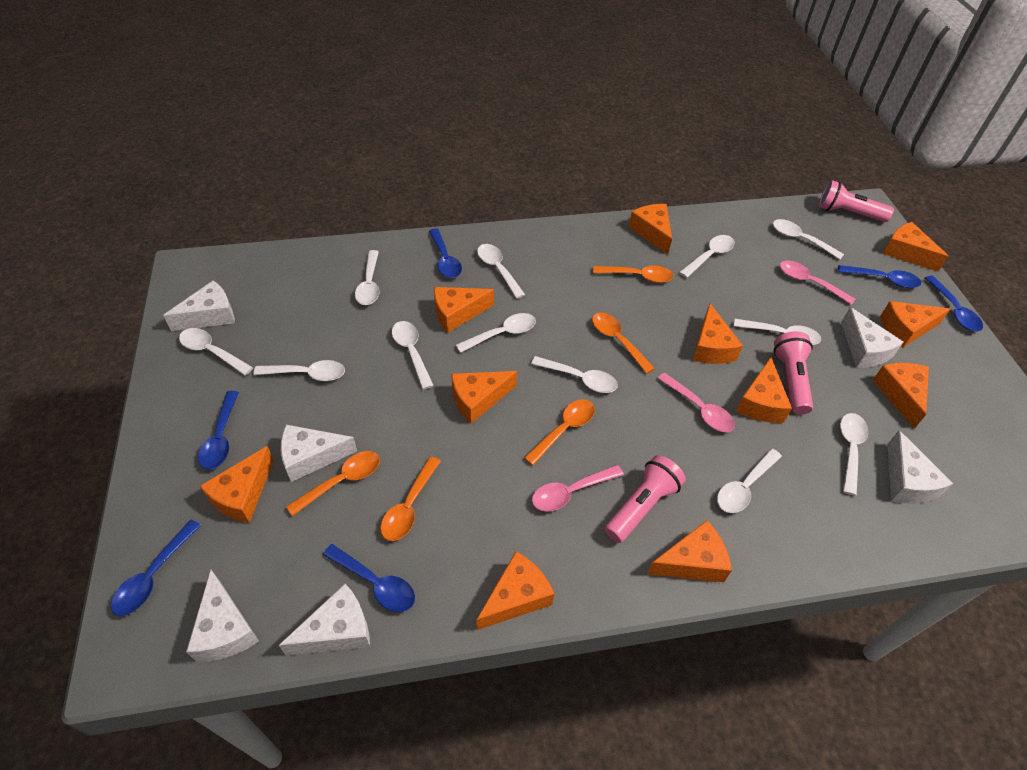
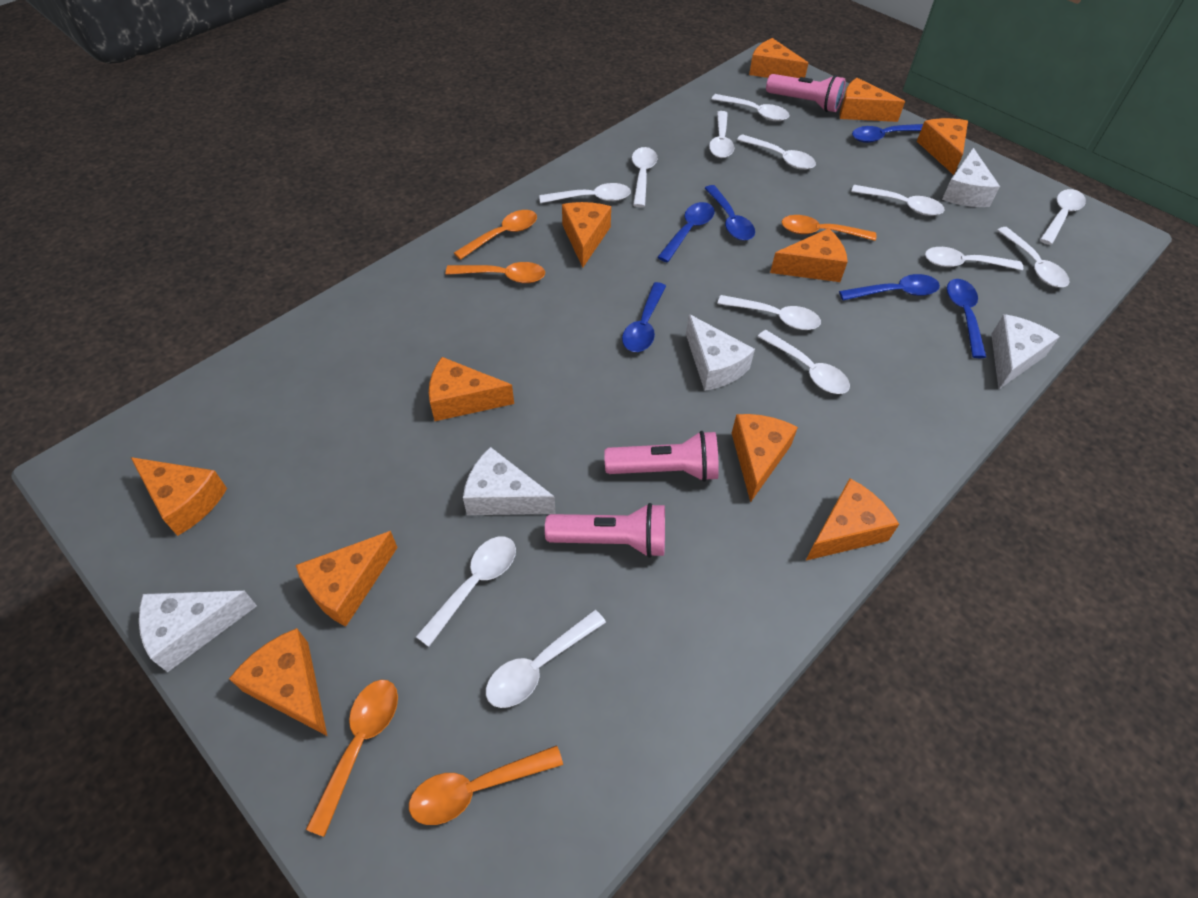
pink spoon: [532,465,624,512] [657,373,735,432] [780,261,855,305] = 3 -> none = 0
white cheese: [163,281,235,331] [186,570,259,662] [279,584,370,655] [281,425,357,482] [841,307,903,368] [887,430,953,504] = 6 -> [139,591,257,672] [463,447,556,515] [686,314,755,391] [942,148,1000,207] [991,314,1060,390] = 5
white spoon: [179,328,253,375] [253,360,345,381] [355,250,379,305] [392,321,434,390] [456,313,536,353] [477,244,525,299] [531,356,618,393] [679,235,735,278] [717,449,782,513] [734,319,821,345] [773,219,844,260] [840,413,869,496] = 12 -> [416,537,516,647] [486,609,606,708] [539,183,631,203] [632,147,657,207] [709,111,734,158] [712,94,790,121] [717,295,821,330] [737,134,816,170] [758,330,850,394] [851,185,944,216] [925,247,1023,270] [997,227,1069,288] [1040,189,1086,245] = 13

